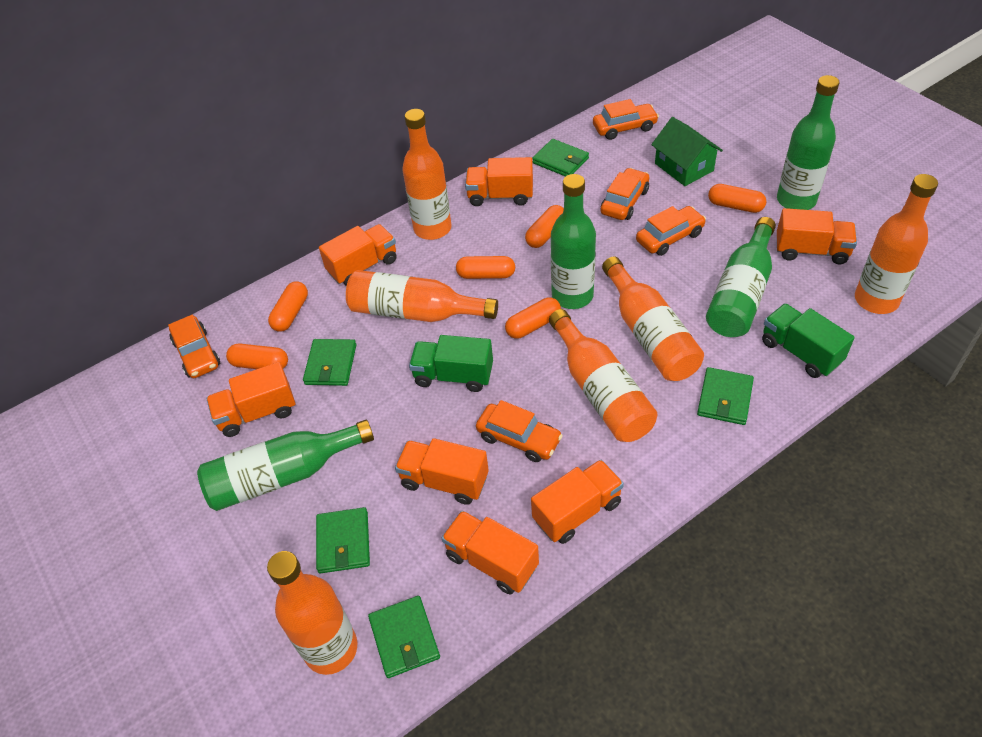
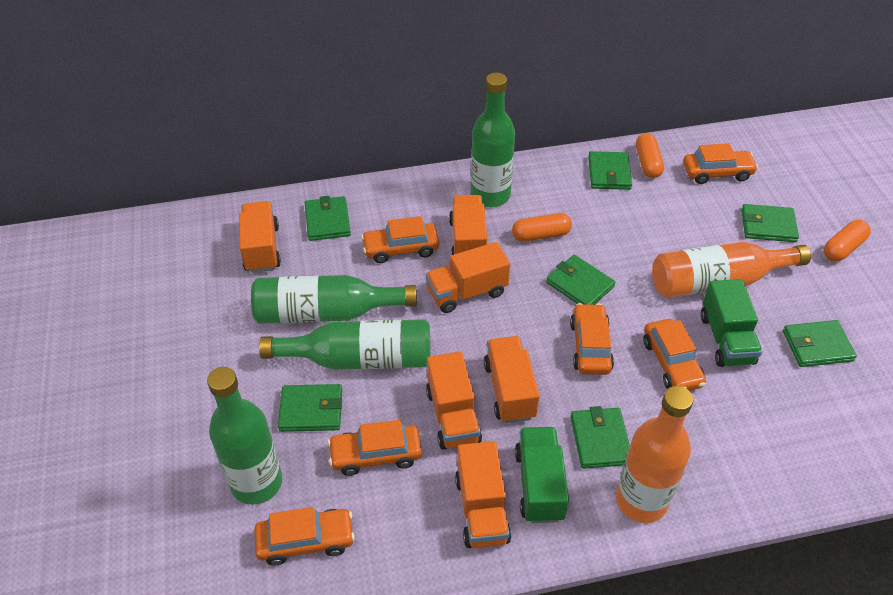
green house: [651,117,723,186] = 1 -> none = 0
green wallet: [303,339,356,386] [316,507,370,574] [368,596,440,678] [532,139,589,177] [697,367,754,425] = 5 -> [278,384,342,432] [305,196,351,241] [546,255,615,305] [570,406,630,469] [588,151,632,190] [741,204,799,242] [783,320,857,367] = 7
orange bottle: [267,551,357,675] [346,270,498,322] [402,109,452,240] [549,309,658,442] [602,257,704,381] [855,174,938,314] = 6 -> [616,386,693,523] [652,242,811,298] = 2
orange capsule: [226,344,288,369] [268,282,308,332] [456,256,515,279] [505,297,561,339] [525,205,564,248] [708,184,766,213] = 6 -> [512,213,572,242] [636,133,664,178] [824,220,871,262] = 3
orange car: [168,315,220,378] [476,400,563,462] [593,99,659,140] [601,168,649,220] [636,206,706,256] = 5 -> [254,507,355,566] [328,420,422,476] [361,216,439,263] [570,303,614,375] [643,319,706,391] [683,143,758,184] = 6
orange truck: [206,362,295,437] [319,224,397,286] [395,438,489,505] [442,511,539,595] [465,157,533,206] [531,460,624,544] [777,208,857,265] = 7 -> [239,201,281,273] [426,242,510,313] [426,351,482,450] [449,195,487,255] [455,441,511,548] [484,336,540,423] = 6

